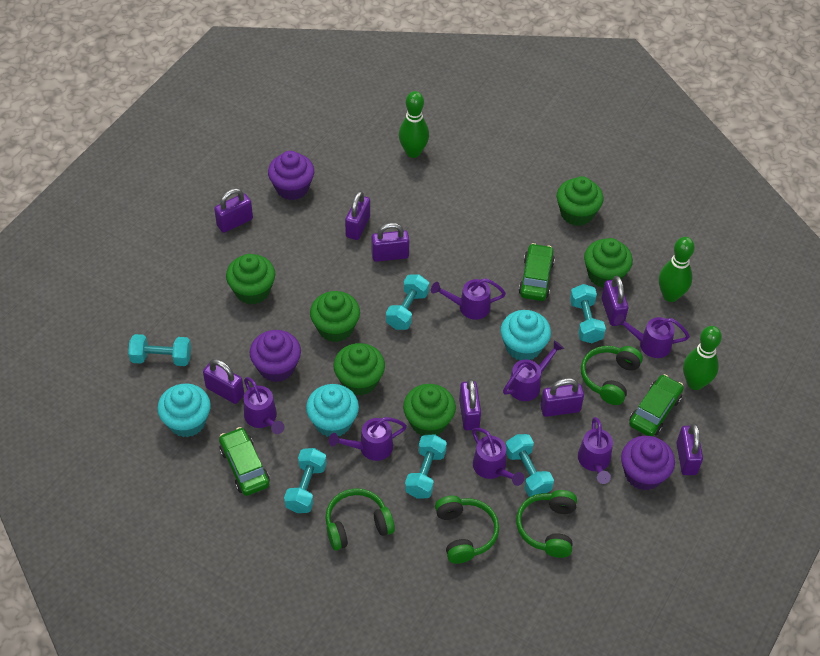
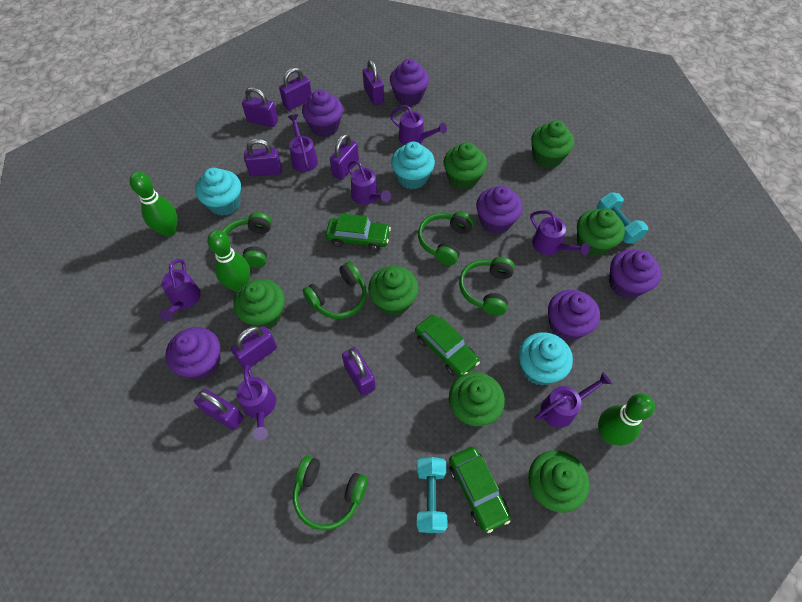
green cupcake: [226,254,275,304] [310,291,360,342] [334,343,385,396] [403,384,456,436] [557,176,604,226] [584,238,633,288] = 6 -> [233,279,285,329] [368,266,419,316] [444,142,487,190] [449,372,505,427] [528,451,589,513] [531,120,574,168] [577,208,625,257] = 7
green headphones: [325,488,395,550] [435,496,499,564] [516,490,577,558] [581,346,643,405] = 4 -> [223,212,272,268] [293,456,368,530] [303,262,367,319] [418,211,474,265] [459,257,515,316] = 5
purple cupcake: [250,330,301,382] [268,151,314,200] [621,436,675,490] = 3 -> [165,327,220,380] [302,89,343,137] [390,59,429,106] [476,186,523,234] [548,290,600,341] [609,249,661,299] = 6
turquoise dumbbell: [128,334,191,366] [284,448,327,513] [386,274,429,330] [405,434,447,498] [506,434,554,497] [570,284,606,343] = 6 -> [416,457,448,533] [597,192,648,244] = 2

